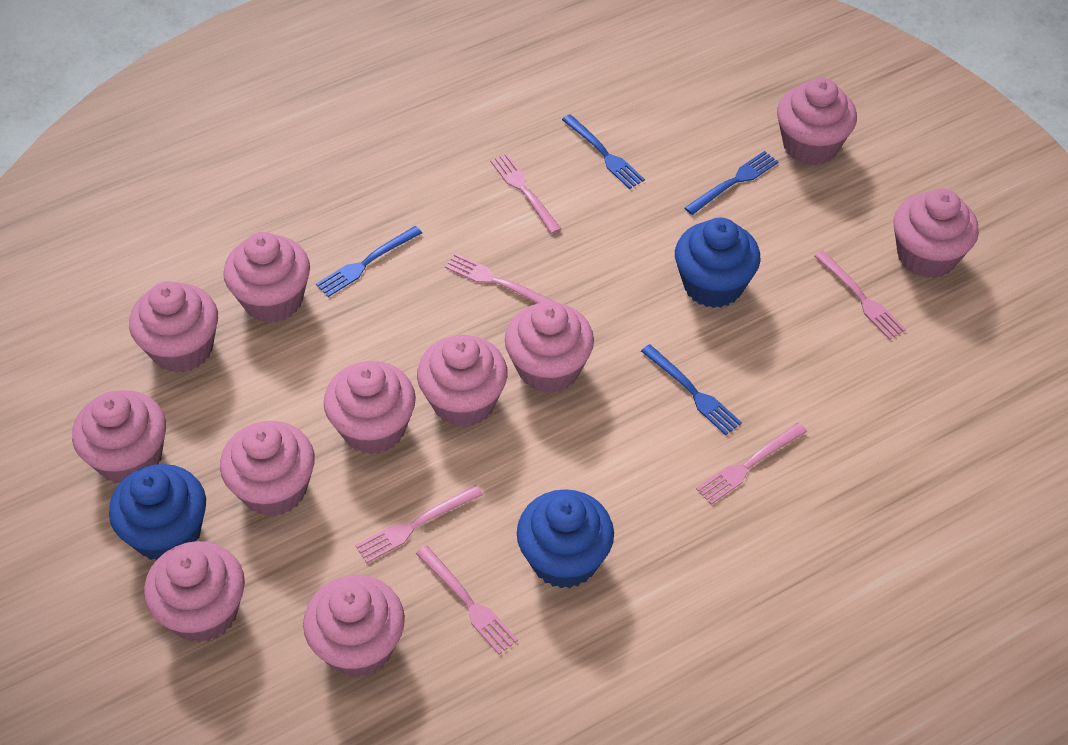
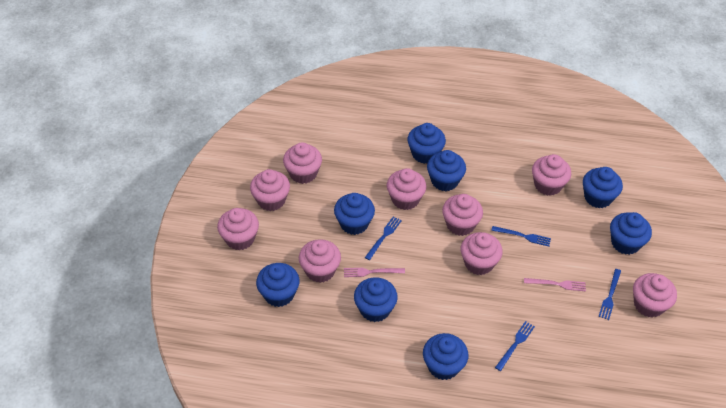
blue cupcake: [109,464,206,560] [517,489,614,588] [675,218,761,308] = 3 -> [256,263,300,307] [334,193,375,235] [354,277,398,322] [408,123,446,164] [423,333,468,380] [427,150,466,191] [583,167,623,208] [610,212,652,255] = 8
pink cupcake: [72,390,166,484] [129,281,218,373] [144,541,245,643] [220,421,315,517] [223,232,310,323] [303,575,405,677] [324,361,416,455] [417,335,507,427] [505,301,594,393] [777,77,857,165] [893,188,979,278] = 11 -> [217,208,259,251] [250,169,290,211] [283,142,322,184] [299,239,341,283] [387,168,426,210] [442,194,483,236] [461,232,503,275] [532,154,571,196] [633,273,677,318] = 9
pink fork: [355,485,483,563] [416,545,518,655] [445,253,558,304] [490,153,561,234] [696,423,807,504] [814,251,906,340] = 6 -> [344,268,405,277] [524,278,586,292] = 2

